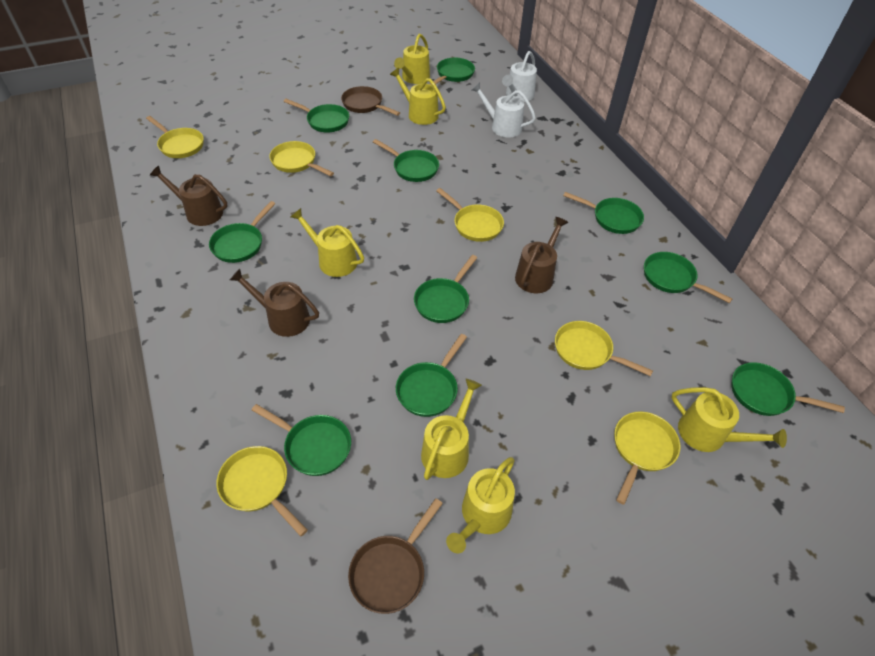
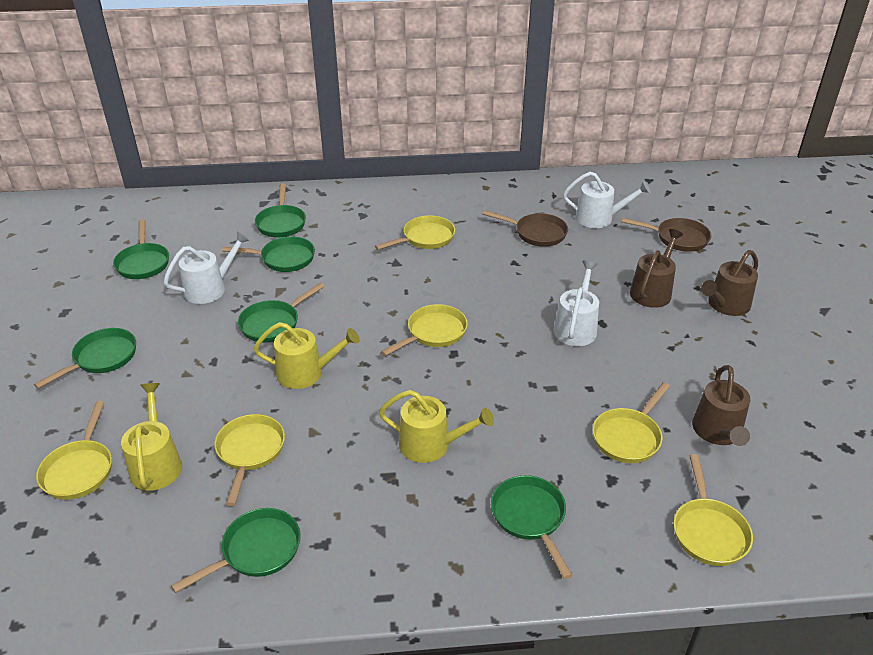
green pan: [209,201,276,263] [252,404,351,476] [284,99,349,133] [373,139,439,182] [396,334,467,417] [414,255,477,323] [430,58,475,84] [563,192,644,234] [644,252,732,303] [732,362,845,416] = 10 -> [34,328,136,389] [113,220,169,279] [171,508,301,593] [222,236,315,272] [238,283,325,343] [255,183,306,237] [491,475,573,579] = 7
white watering can: [471,82,536,137] [502,51,537,102] = 2 -> [164,231,249,304] [554,260,599,346] [563,172,650,228] = 3
yellow watering can: [291,208,364,277] [390,68,446,125] [394,34,430,84] [421,379,482,480] [446,457,515,553] [671,387,787,452] = 6 -> [121,383,182,491] [254,322,360,389] [379,390,494,463] = 3

